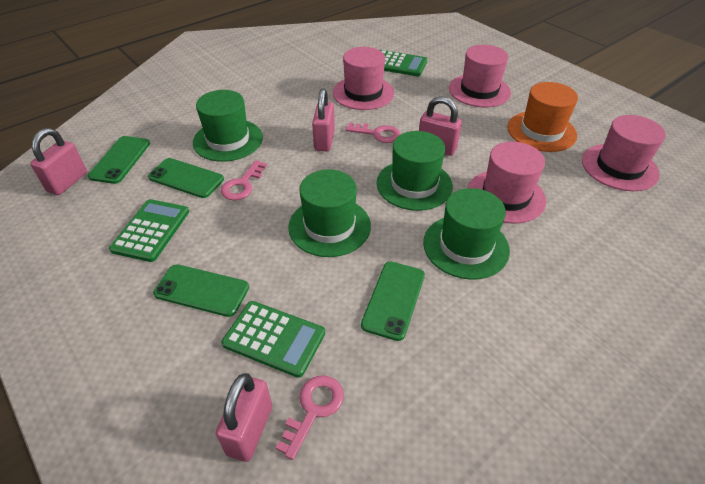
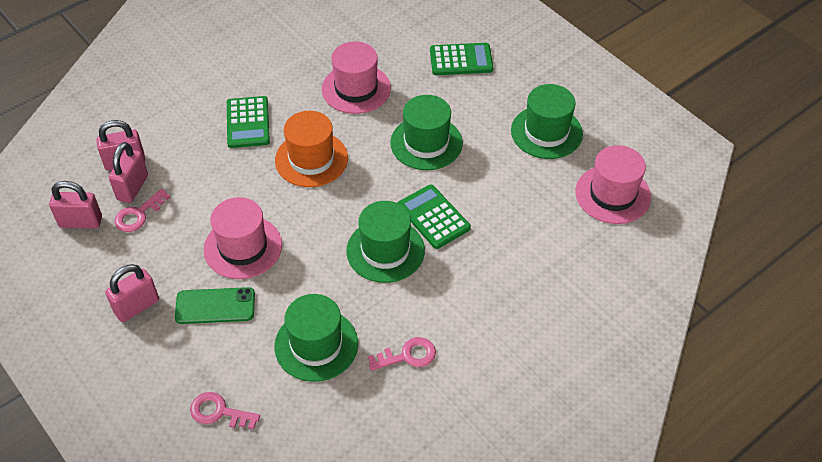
green phone: [88,136,150,184] [148,158,224,198] [153,264,249,317] [361,261,425,341] = 4 -> [175,287,255,324] = 1
pink hat: [333,47,394,110] [449,45,511,107] [468,142,546,224] [582,115,666,191] = 4 -> [204,197,282,279] [322,41,391,114] [575,145,651,224] = 3

